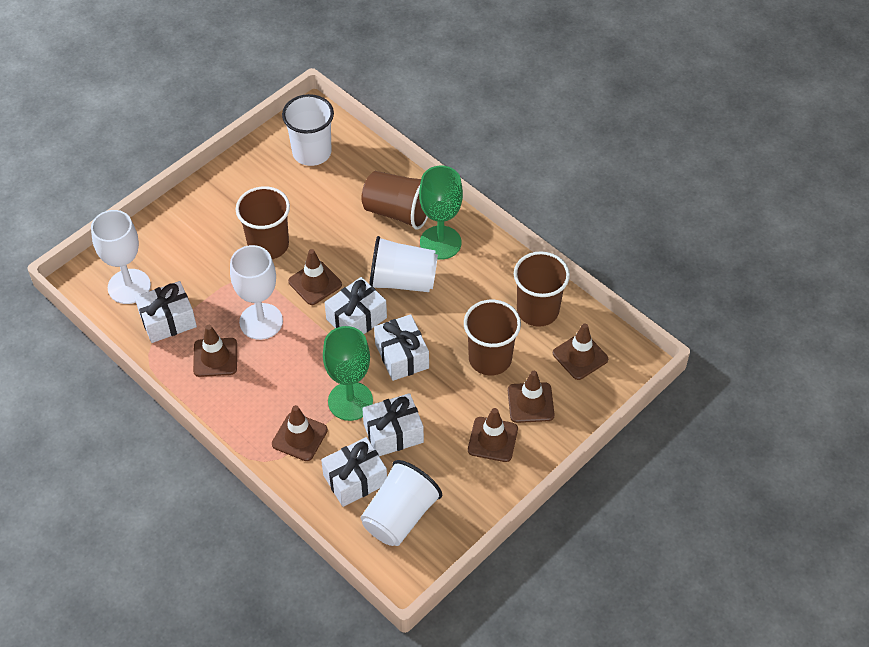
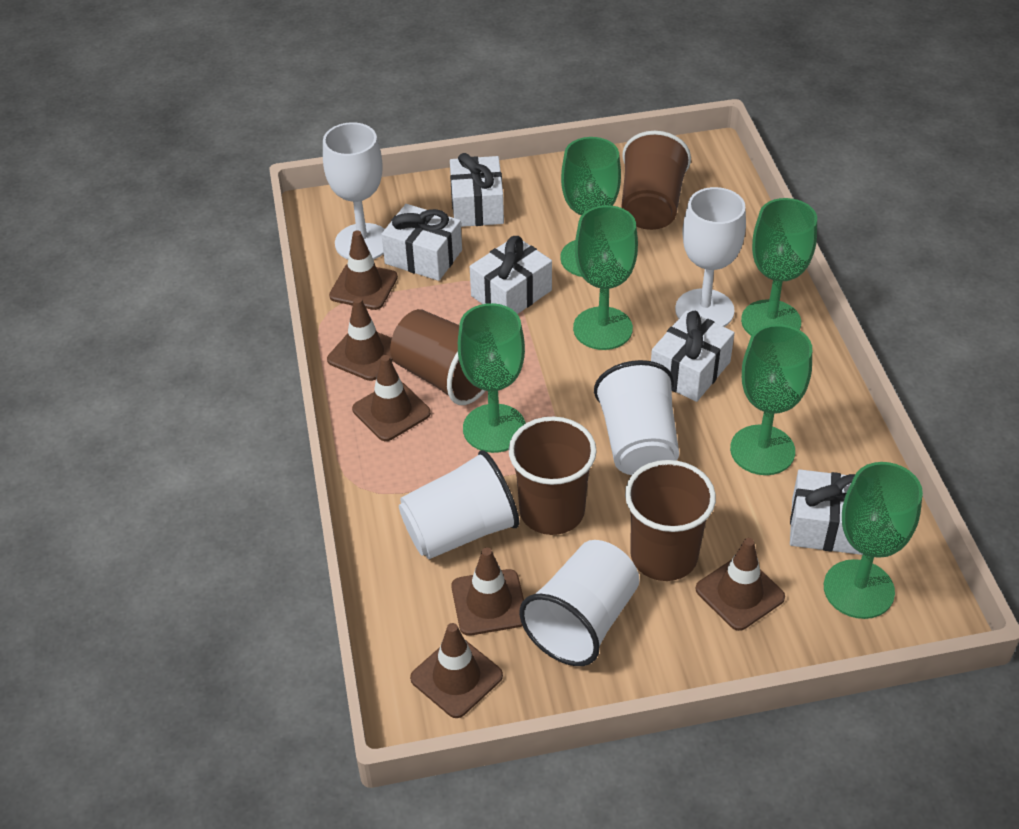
green goblet: [323,326,373,421] [419,166,463,260] = 2 -> [458,303,526,453] [560,137,621,277] [573,205,638,350] [730,324,812,475] [741,198,817,336] [824,462,923,619] = 6

